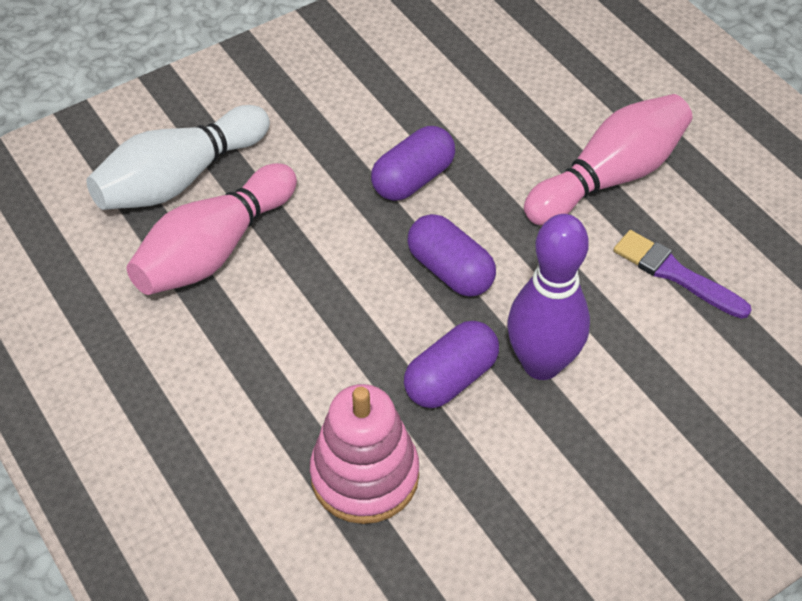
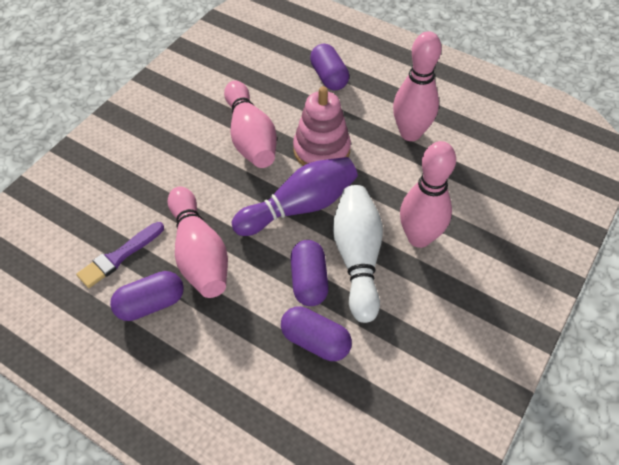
pink bowling pin: [127,163,297,295] [524,94,692,225] = 2 -> [168,187,228,298] [224,81,277,168] [393,31,441,141] [400,141,456,248] = 4
purple capsule: [371,126,455,201] [404,321,499,408] [407,214,496,297] = 3 -> [110,271,184,321] [281,306,352,361] [291,240,329,306] [310,44,349,90] = 4

